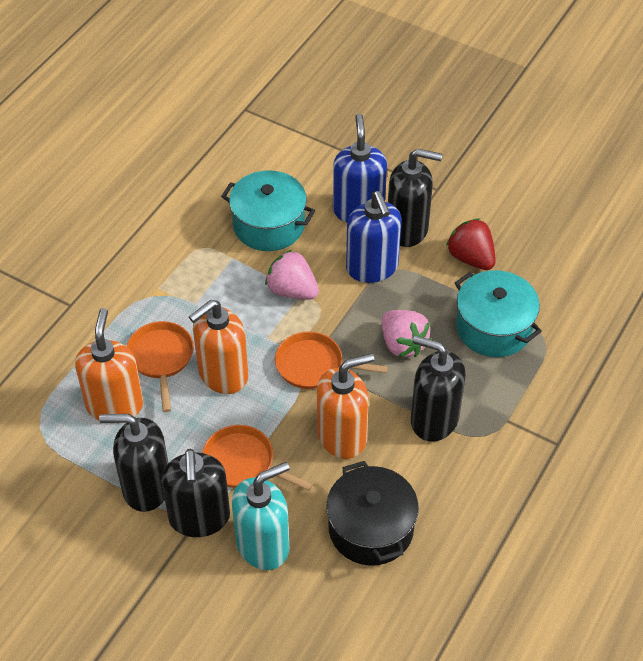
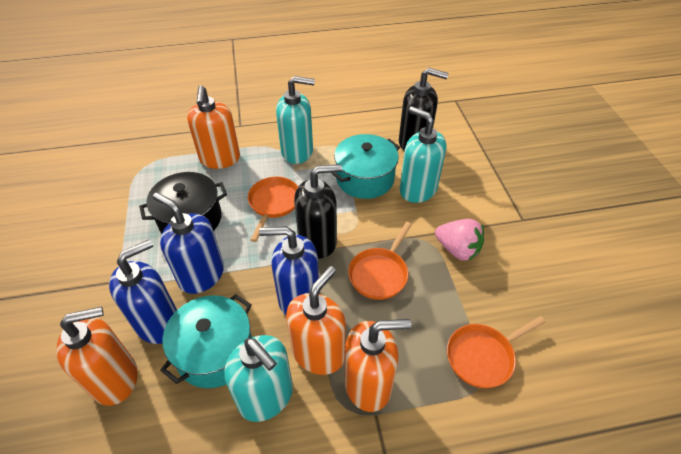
black soap dispenser: [99,414,168,512] [161,449,230,537] [388,149,442,247] [411,335,466,442] = 4 -> [294,164,342,259] [399,68,449,151] = 2
blue soap dispenser: [333,113,387,223] [346,191,402,283] = 2 -> [109,239,177,344] [153,193,224,294] [259,226,320,315] = 3
orange soap dispenser: [75,308,143,420] [189,300,248,394] [317,353,374,459] = 3 -> [56,307,137,406] [187,86,240,169] [286,266,346,375] [345,319,411,412] = 4
pink strawberry: [265,250,319,300] [382,310,431,357] = 2 -> [435,219,484,260] = 1
red strawberry: [446,218,496,270] = 1 -> none = 0
turquoise soap dispenser: [232,462,290,570] = 1 -> [224,335,293,422] [276,76,315,164] [400,106,446,203] = 3

